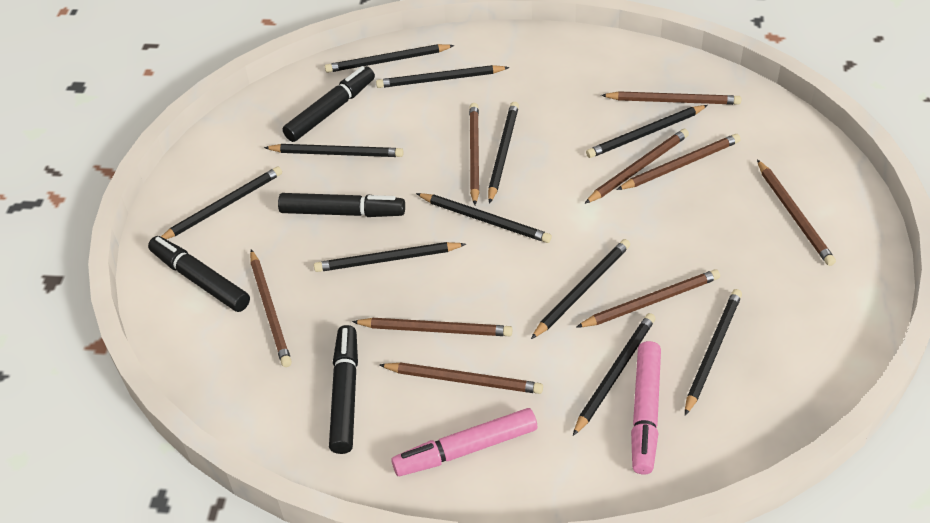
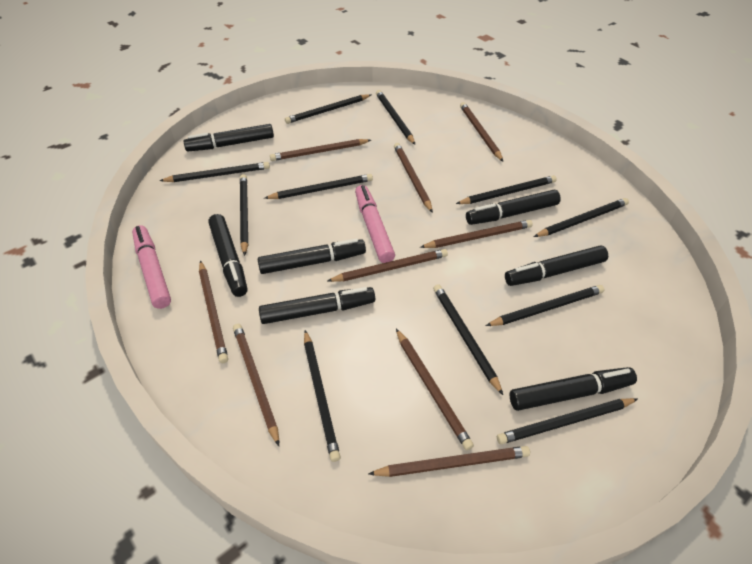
black marker: [148,236,250,312] [278,193,405,217] [282,66,375,142] [329,325,358,454] = 4 -> [183,124,274,151] [208,214,247,297] [258,238,366,274] [259,287,375,324] [466,190,561,225] [505,245,608,286] [510,367,637,411] = 7

